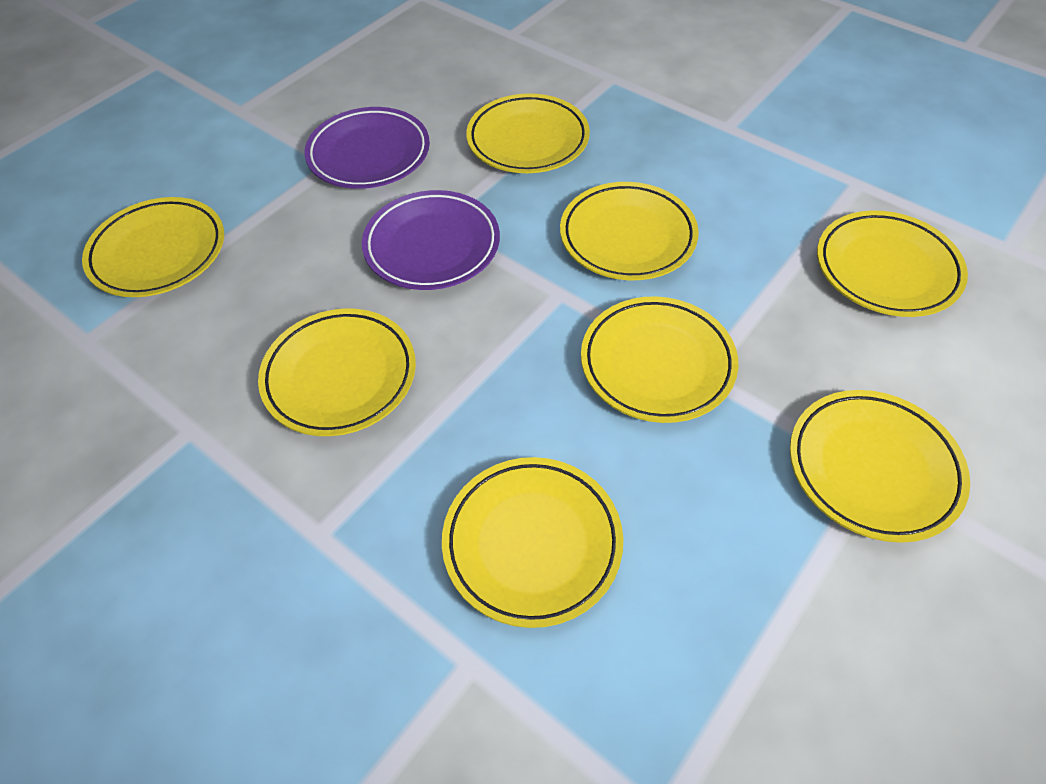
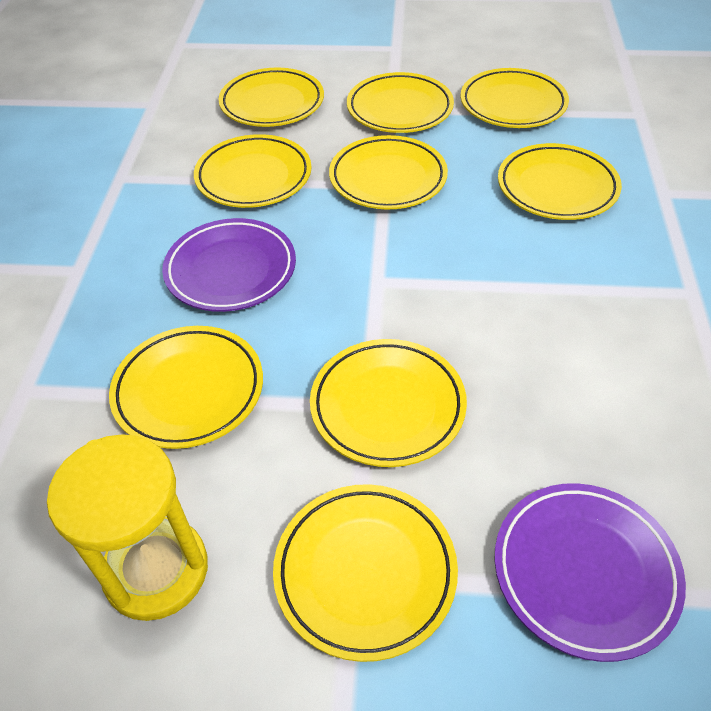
yellow hourglass: none = 0 -> [47,434,208,621] = 1
yellow plate: [82,197,224,297] [258,308,416,436] [442,457,623,628] [466,93,590,173] [560,182,699,280] [581,296,738,423] [790,390,970,543] [817,210,968,317] = 8 -> [109,326,263,449] [194,134,311,208] [219,67,324,127] [273,484,458,662] [310,339,467,467] [329,135,448,209] [347,72,454,133] [460,68,569,128] [498,143,622,220] = 9

